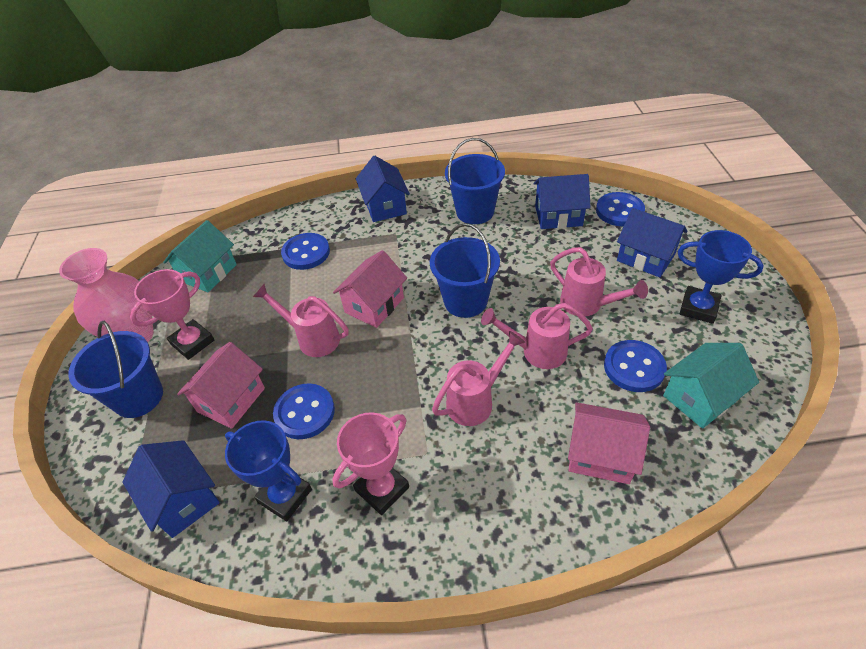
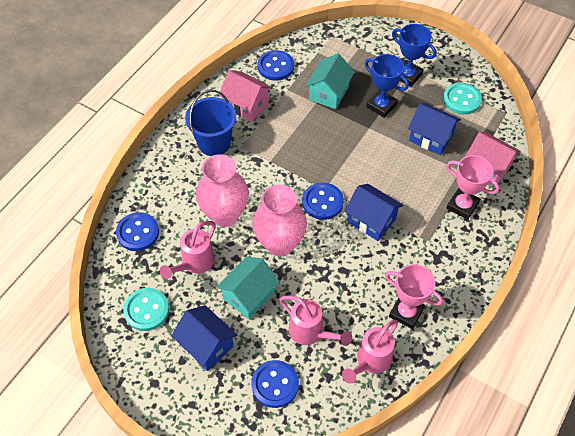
blue bucket: [68,321,163,418] [430,223,500,318] [445,138,505,224] = 3 -> [185,90,236,156] = 1
blue house: [122,440,220,538] [356,156,410,222] [534,174,591,229] [617,208,687,277] = 4 -> [171,305,237,371] [344,184,403,241] [408,103,461,155] = 3
pink house: [177,342,265,429] [333,250,407,328] [568,402,650,484] = 3 -> [219,70,272,122] [465,132,521,185] = 2
pink vase: [59,248,154,342] = 1 -> [196,154,249,227] [252,184,307,256] = 2
pink watering can: [253,284,349,357] [432,331,525,426] [481,303,593,369] [550,247,648,316] = 4 -> [160,221,216,279] [279,296,352,346] [342,320,399,384] = 3
turquoise button: none = 0 -> [123,288,169,331] [443,83,482,115] = 2

